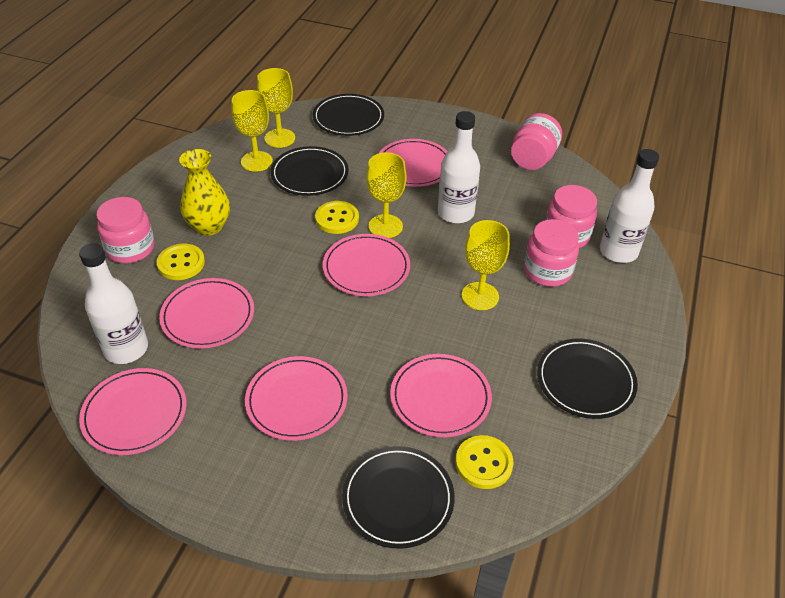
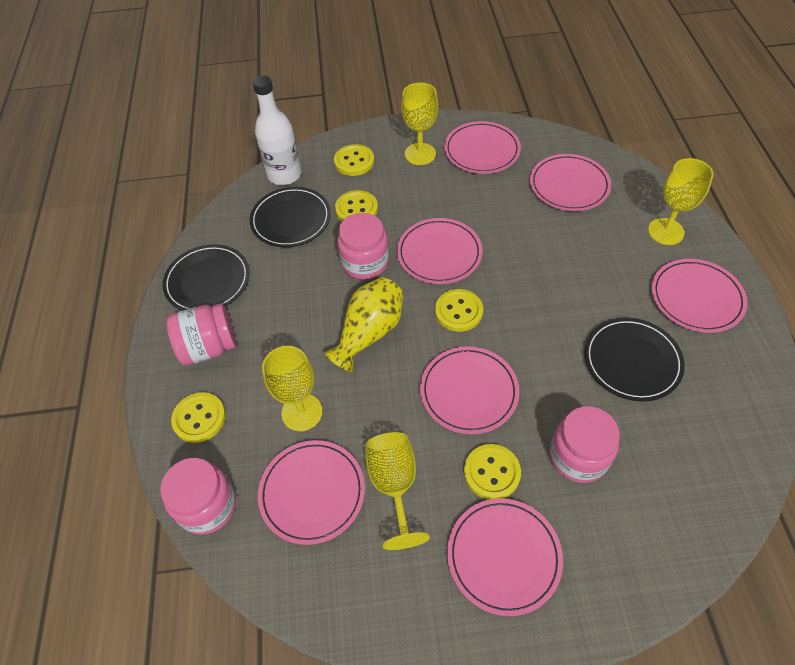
black plate: [270,146,349,196] [313,94,384,136] [342,446,455,549] [537,338,638,419] = 4 -> [163,244,250,310] [250,187,331,247] [584,318,685,401] = 3
pink plate: [79,368,186,455] [159,278,254,348] [245,356,348,441] [323,234,410,296] [379,139,447,187] [390,354,492,437] = 6 -> [258,440,365,545] [397,218,483,284] [420,346,519,434] [444,121,521,174] [447,498,563,616] [530,154,611,211] [652,259,748,333] = 7
white bottle: [79,243,148,364] [438,111,480,223] [600,149,659,263] = 3 -> [253,76,302,185] = 1
yellow button: [157,244,205,280] [315,201,359,234] [456,435,514,489] = 3 -> [171,392,226,443] [334,144,374,176] [335,190,378,221] [435,289,483,332] [464,444,521,500] = 5

